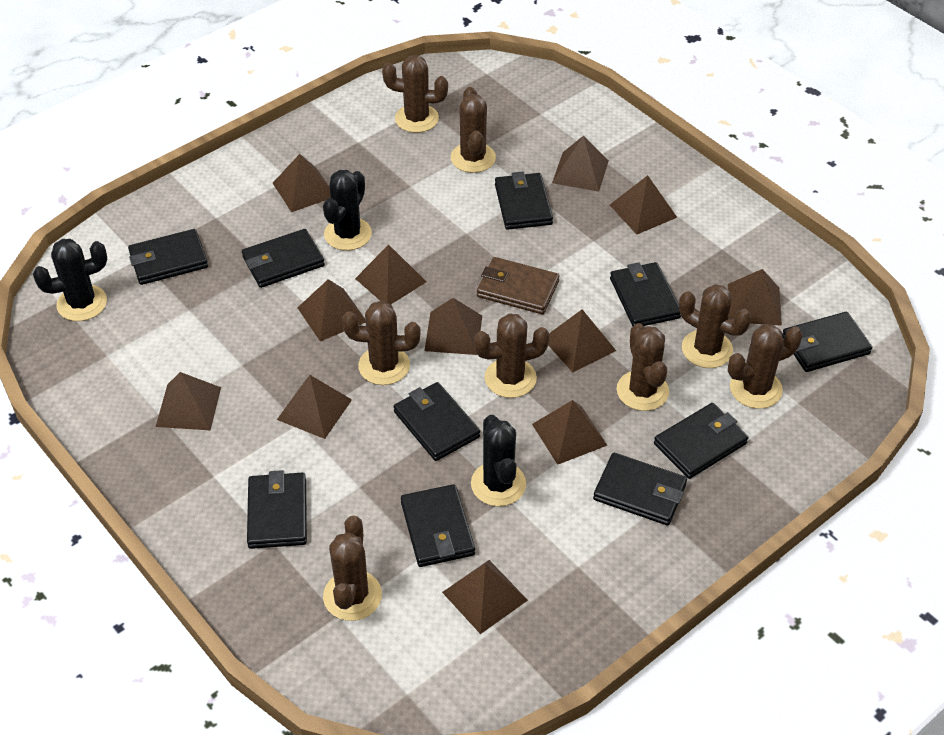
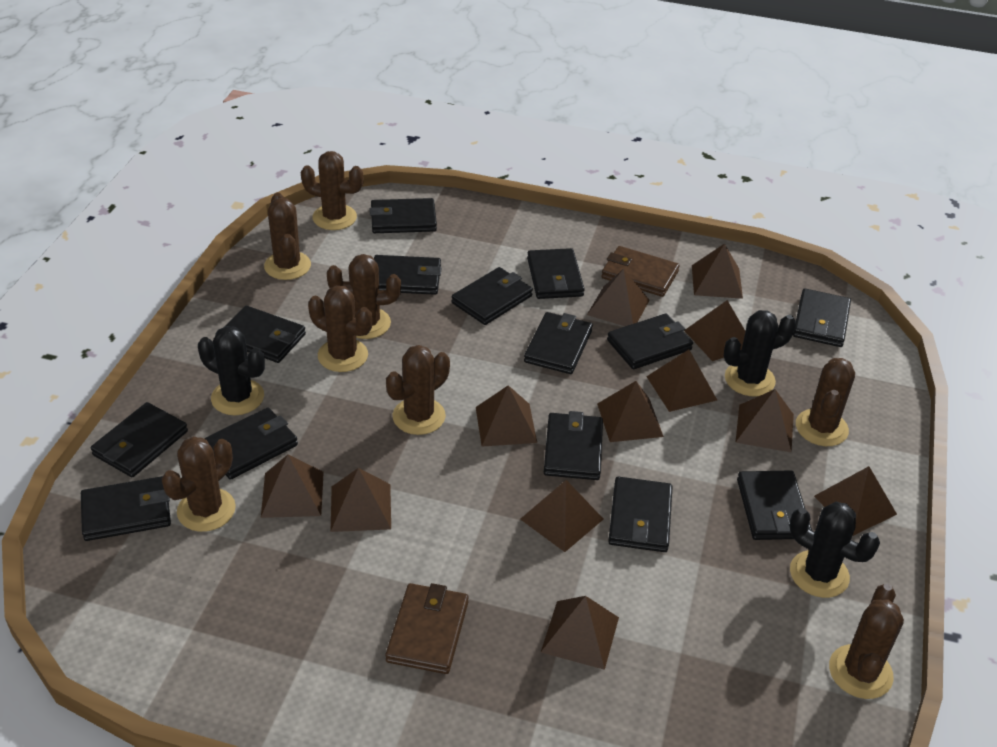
black wallet: [128,229,208,285] [242,229,325,288] [247,470,307,549] [394,382,480,461] [401,484,475,567] [495,171,553,230] [593,453,687,526] [610,262,681,326] [654,403,748,479] [782,312,872,372] = 10 -> [81,476,171,541] [91,402,188,477] [204,407,298,480] [224,306,306,363] [370,198,437,233] [374,255,442,295] [452,267,533,325] [524,312,593,374] [527,248,585,299] [544,411,603,480] [607,313,693,369] [608,476,673,552] [737,471,812,540] [793,288,851,347] = 14
brown wallet: [477,257,560,314] = 1 -> [385,583,469,674] [601,246,680,297] = 2

